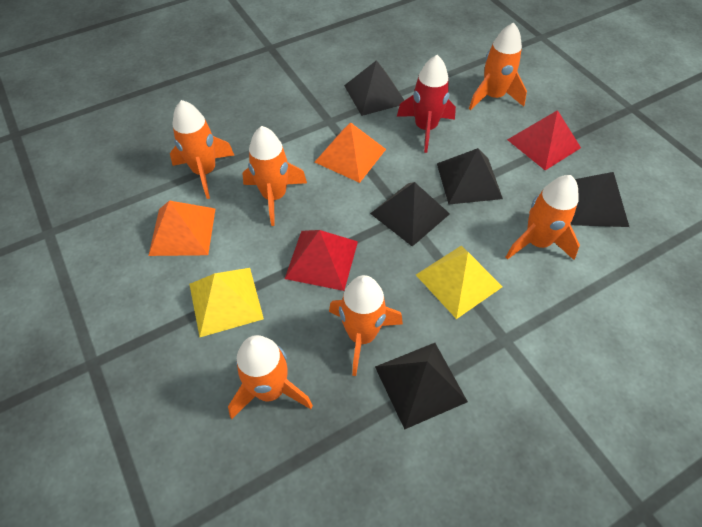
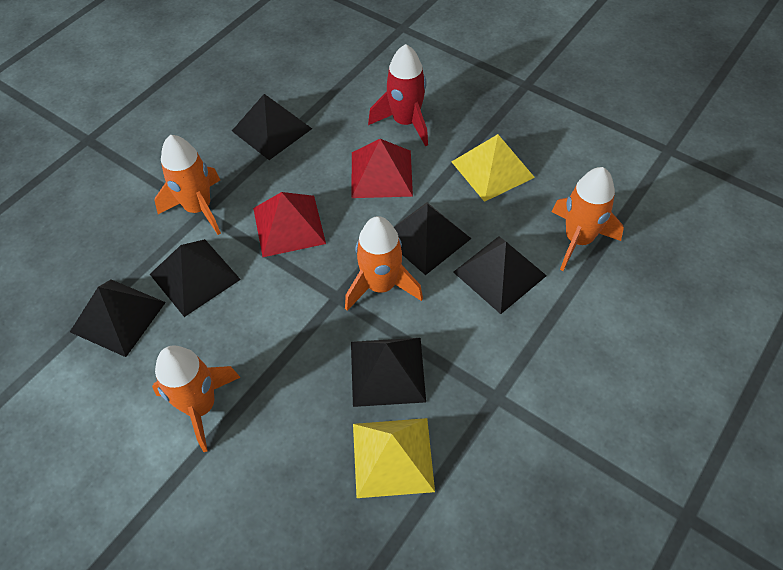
black pyramid: [344,60,404,116] [370,182,450,247] [375,343,468,429] [437,148,503,204] [571,172,629,227] = 5 -> [70,280,166,357] [150,239,241,317] [232,94,312,160] [351,338,426,407] [394,202,472,275] [453,236,547,314] = 6
orange pyramid: [148,200,216,256] [315,122,386,183] = 2 -> none = 0
orange rocket: [170,100,234,199] [228,335,313,419] [242,126,307,226] [329,275,403,376] [469,22,527,110] [506,175,580,260] = 6 -> [152,345,241,452] [155,135,221,235] [345,216,423,311] [552,167,624,271] = 4

